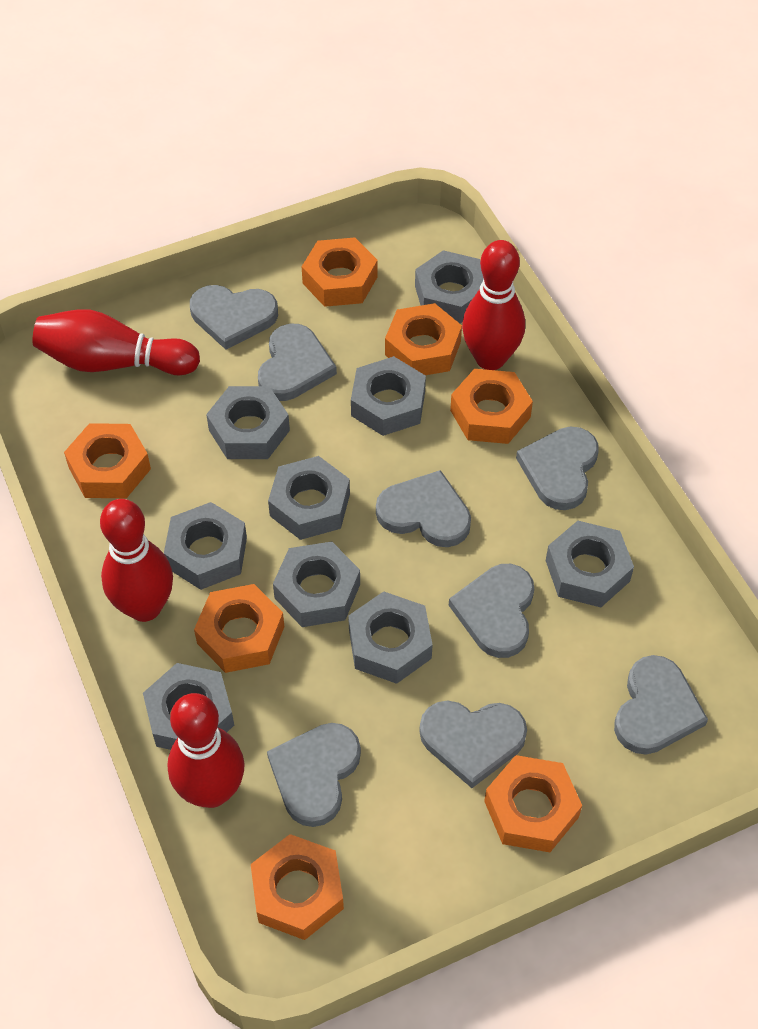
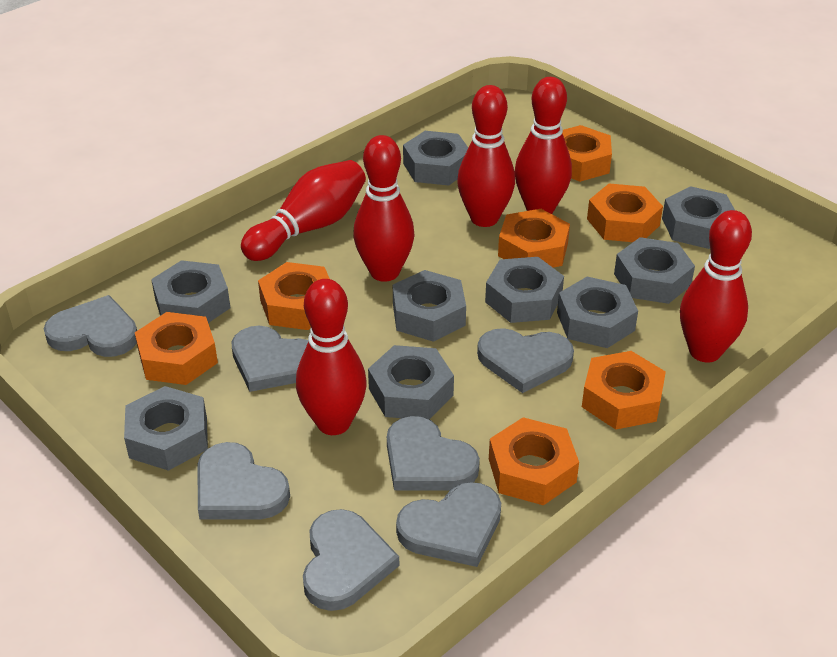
grey heart: [190,285,278,350] [258,324,337,401] [267,723,361,827] [376,470,471,547] [419,701,527,788] [449,564,534,658] [516,427,599,510] [614,655,708,754] = 8 -> [44,295,137,357] [197,442,290,519] [232,326,308,392] [303,509,399,611] [387,416,480,490] [396,482,501,567] [477,328,574,393] = 7
red bowling pin: [32,309,200,375] [100,499,173,622] [168,693,245,808] [462,240,525,370] = 4 -> [241,160,366,261] [296,279,367,435] [353,135,415,282] [457,85,515,227] [515,77,572,214] [680,210,752,363] = 6

